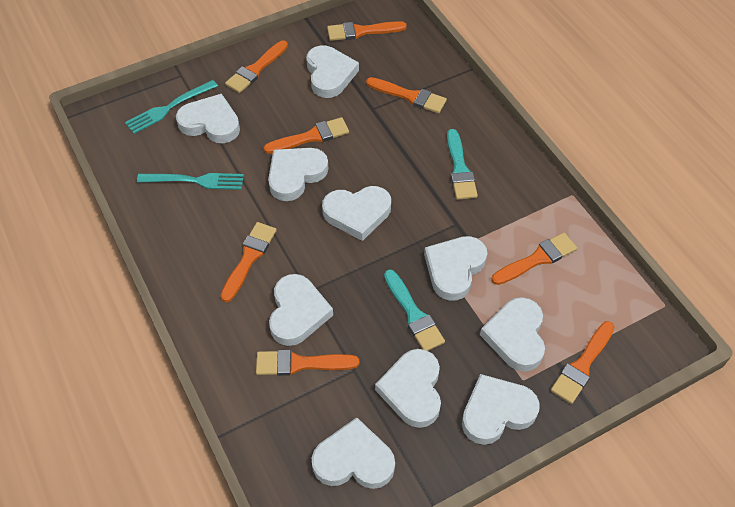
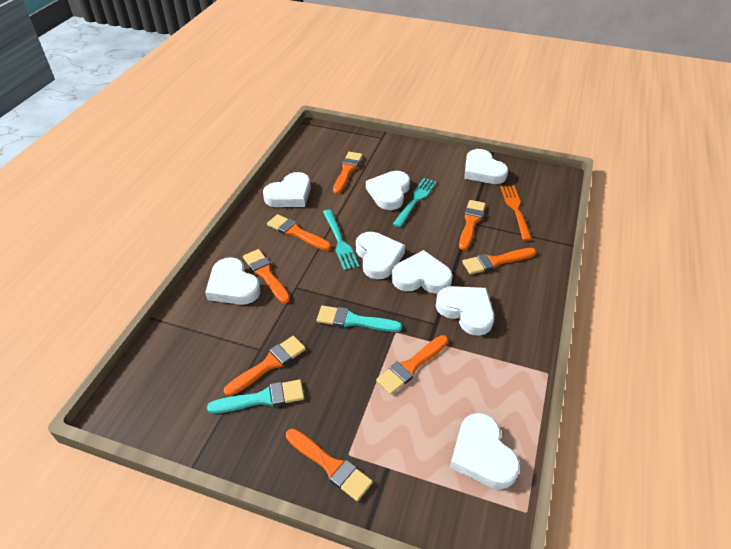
orange fork: none = 0 -> [500,186,532,241] = 1
white heart: [176,94,240,143] [268,148,328,201] [269,274,333,346] [306,45,359,98] [312,417,395,489] [322,186,391,241] [375,349,441,428] [424,236,488,301] [462,374,540,445] [480,297,545,372] = 10 -> [205,257,261,305] [263,172,311,207] [356,232,405,279] [366,171,410,210] [392,250,453,294] [436,286,494,336] [450,413,520,489] [464,149,508,184] = 8

